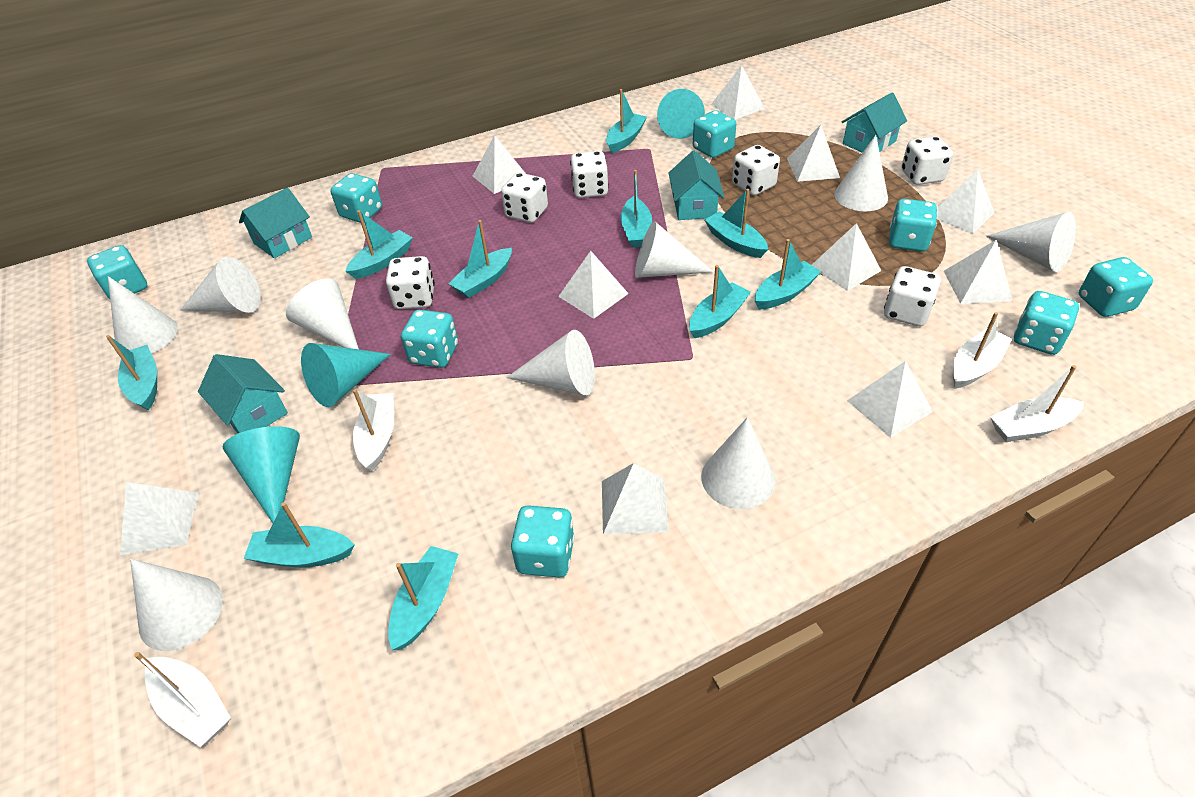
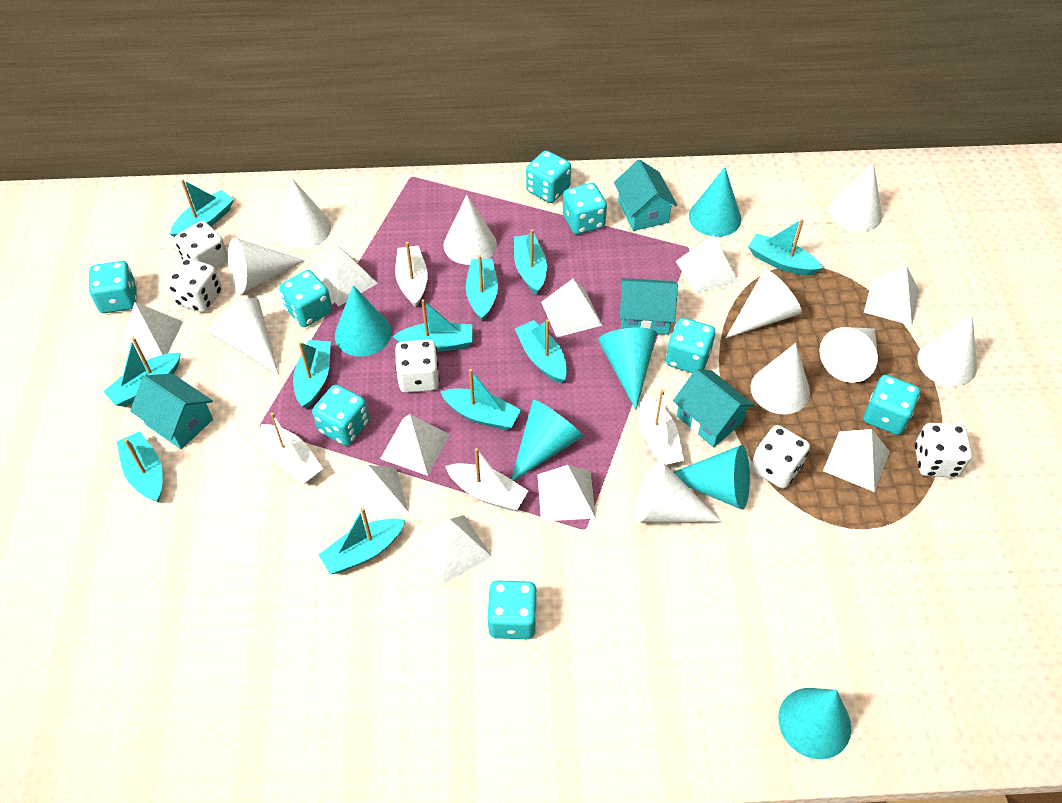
turquoise boat: [106,335,157,410] [244,502,354,568] [345,210,413,279] [388,546,458,650] [448,220,512,298] [606,89,647,153] [621,170,652,248] [689,265,751,338] [705,189,768,258] [755,239,821,310] = 10 -> [103,337,181,407] [117,431,163,502] [170,179,234,237] [293,340,331,409] [318,508,405,574] [393,299,473,352] [441,369,521,430] [466,255,498,321] [514,229,547,295] [515,320,567,383] [748,219,823,275] = 11
turquoise cone: [222,426,300,523] [301,343,391,407] [657,89,705,139] = 3 -> [335,285,392,356] [511,400,583,481] [598,327,657,410] [673,445,750,510] [689,167,741,237] [778,688,851,759] = 6
white cone: [108,276,178,354] [130,559,223,651] [180,257,261,313] [286,278,359,349] [506,330,595,396] [635,221,714,278] [701,417,775,509] [834,135,888,211] [986,212,1076,272] = 9 -> [209,298,279,375] [228,238,305,294] [278,178,331,249] [443,195,497,265] [634,461,723,522] [726,270,802,338] [750,343,810,414] [820,327,878,383] [829,162,882,232] [917,315,977,387] = 10
white dice: [386,256,435,309] [501,173,548,223] [570,151,609,198] [732,145,780,195] [884,266,941,326] [902,136,953,185] = 6 -> [166,258,222,312] [175,221,228,269] [395,339,440,393] [751,425,810,489] [915,423,972,477] = 5

